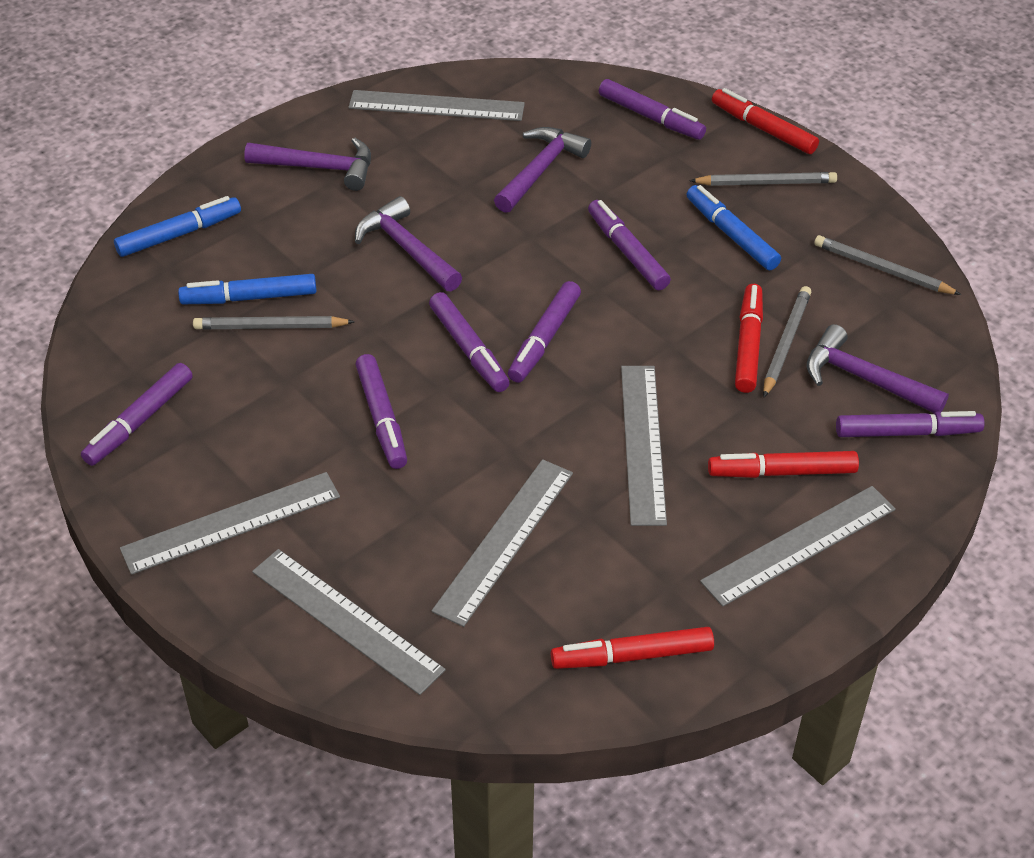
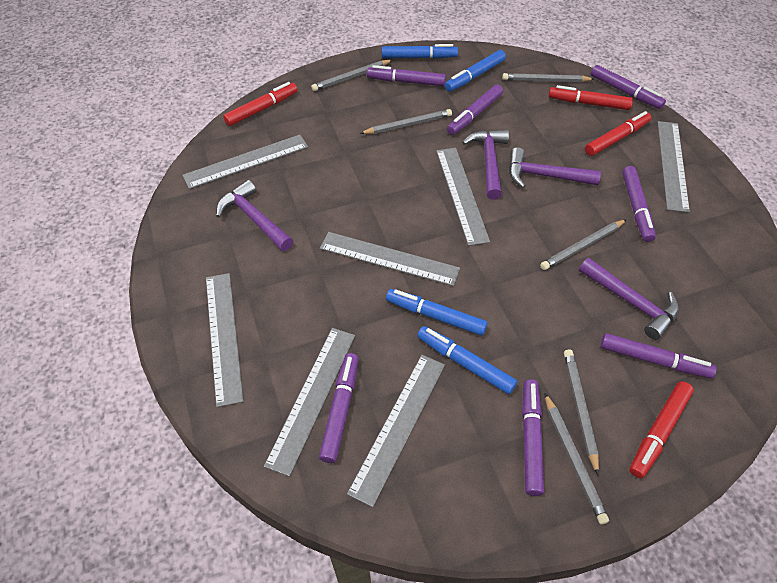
blue marker: [114,196,241,257] [178,274,317,304] [686,185,781,270] = 3 -> [382,44,458,59] [386,289,488,336] [417,326,517,394] [445,50,506,92] = 4
grey pencil: [193,316,355,329] [689,172,837,186] [763,286,812,397] [814,235,961,295] = 4 -> [311,60,392,91] [360,109,452,134] [502,73,594,82] [540,219,627,270] [544,393,609,524] [564,349,599,475] = 6
grey ruler: [120,472,340,575] [252,549,446,695] [348,90,525,121] [432,459,573,627] [621,366,667,526] [700,486,896,607] = 6 -> [183,135,308,189] [206,273,243,407] [264,328,355,476] [320,232,460,286] [347,355,445,507] [436,148,490,246] [658,121,690,213] = 7

